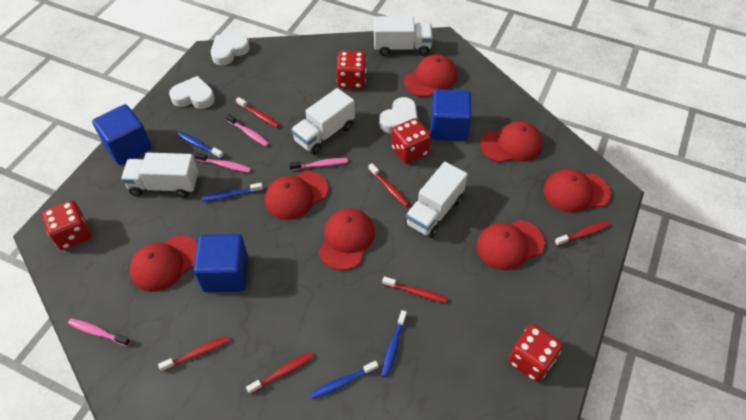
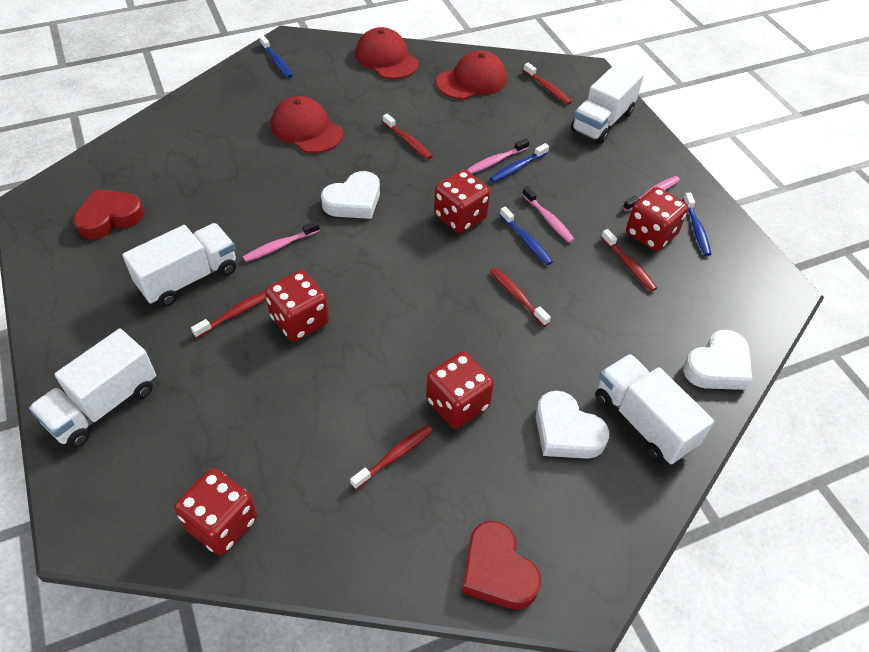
blue cube: [92,104,152,165] [194,234,248,292] [431,89,472,141] = 3 -> none = 0
red cap: [130,235,197,292] [265,171,328,220] [318,208,375,270] [404,54,457,97] [476,220,545,270] [480,121,543,162] [543,169,611,213] = 7 -> [271,96,343,153] [355,27,419,79] [436,51,507,100] = 3
red dice: [42,200,91,250] [336,51,367,89] [391,118,431,164] [508,324,563,382] = 4 -> [174,468,257,556] [265,270,329,342] [426,352,494,429] [434,170,490,233] [626,187,688,251] = 5
red heart: none = 0 -> [73,189,144,239] [462,521,541,609] = 2

